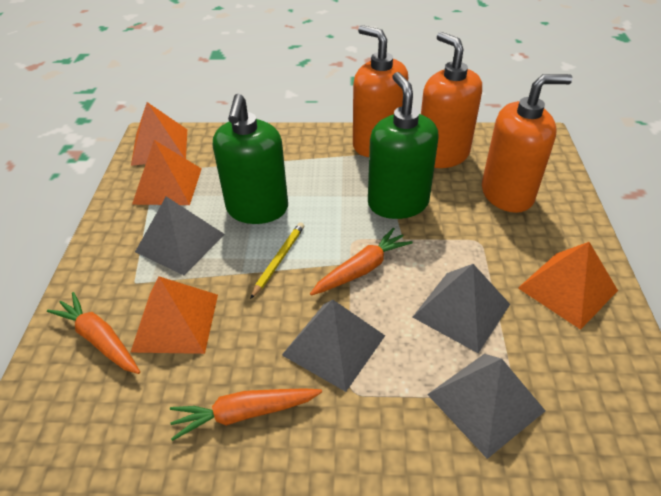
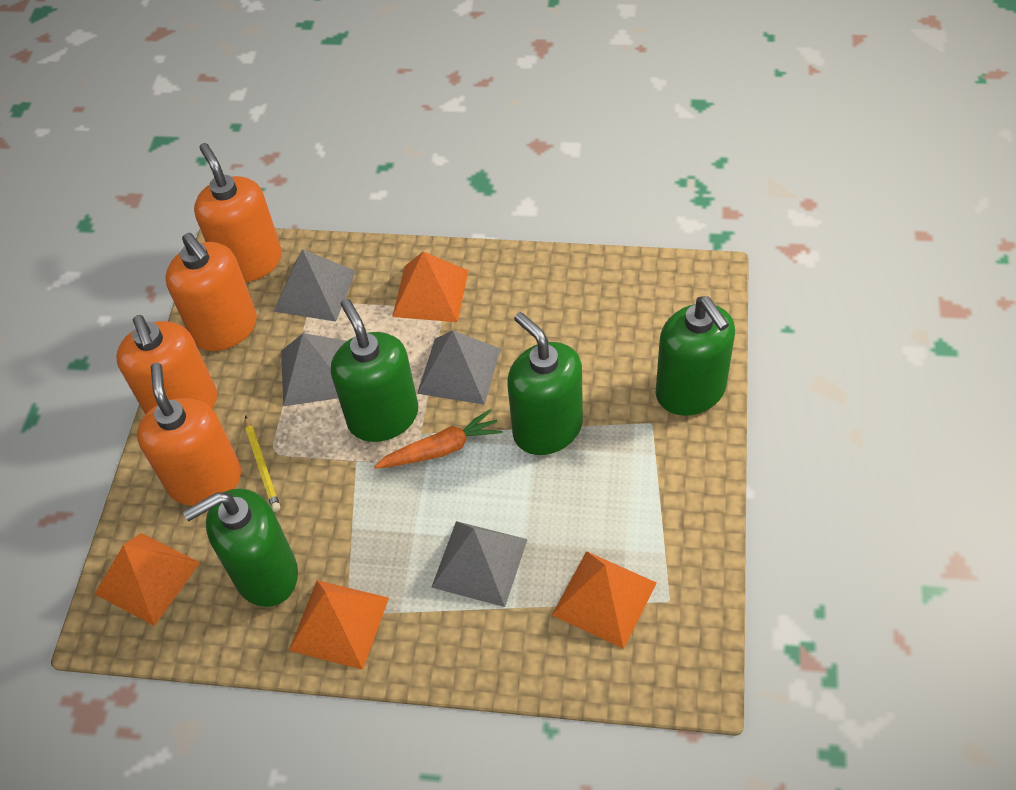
green soap dispenser: [213,94,288,224] [368,72,439,219] = 2 -> [183,488,298,607] [331,298,418,442] [507,312,583,455] [656,296,735,416] = 4
orange carrot: [47,292,140,374] [170,388,322,441] [310,228,413,295] = 3 -> [374,409,502,469] = 1
orange soap dispenser: [353,25,408,157] [421,32,482,168] [482,74,572,213] = 3 -> [116,315,217,414] [137,363,241,506] [165,233,257,351] [194,143,282,282] = 4

